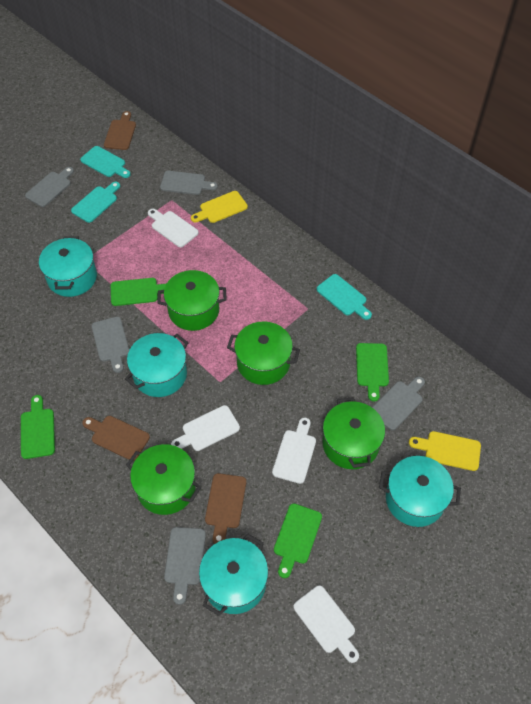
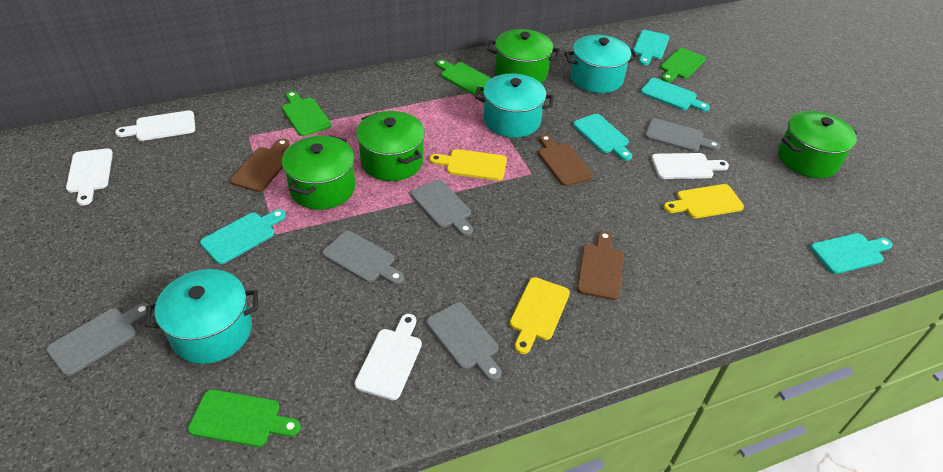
turquoise cutting board: [71,182,120,223] [80,146,131,178] [317,274,372,320] = 3 -> [200,209,286,264] [573,114,632,161] [633,30,669,65] [641,78,710,112] [810,233,893,274] = 5
turquoise pot: [39,236,97,297] [125,333,188,397] [199,534,268,616] [379,456,461,527] = 4 -> [145,269,258,364] [475,73,554,138] [565,35,638,93] = 3
yellow cutting board: [191,191,248,223] [409,431,481,471] = 2 -> [429,149,507,181] [510,277,570,354] [663,184,744,218] = 3

